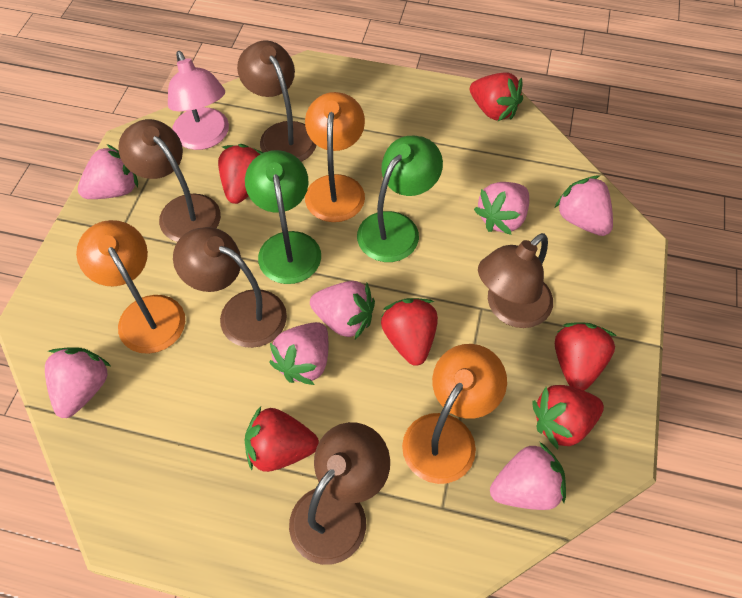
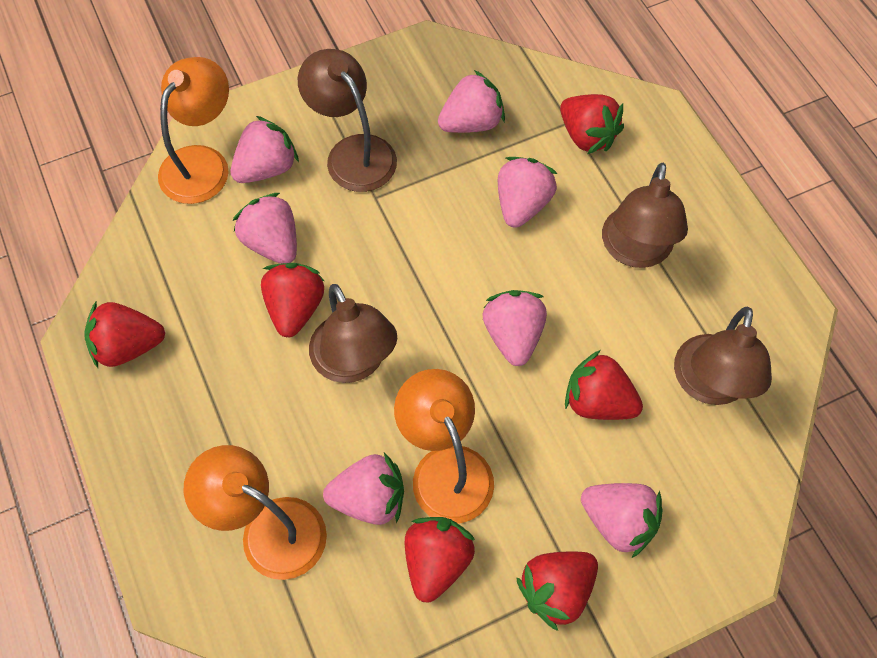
brown lamp: [118,119,221,242] [173,227,287,348] [237,41,316,162] [289,422,390,565] [478,233,553,328] = 5 -> [298,49,397,192] [309,284,397,383] [602,163,688,268] [674,307,772,405] = 4
green lamp: [245,150,321,284] [357,136,443,262] = 2 -> none = 0
pink lamp: [168,51,229,150] = 1 -> none = 0

